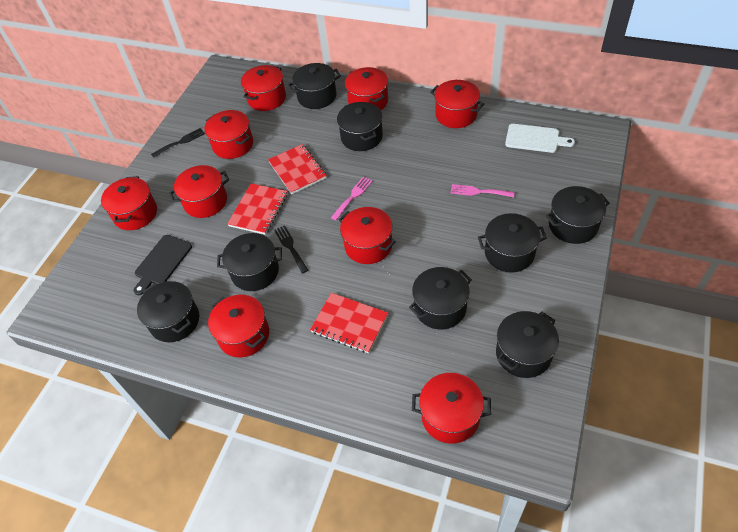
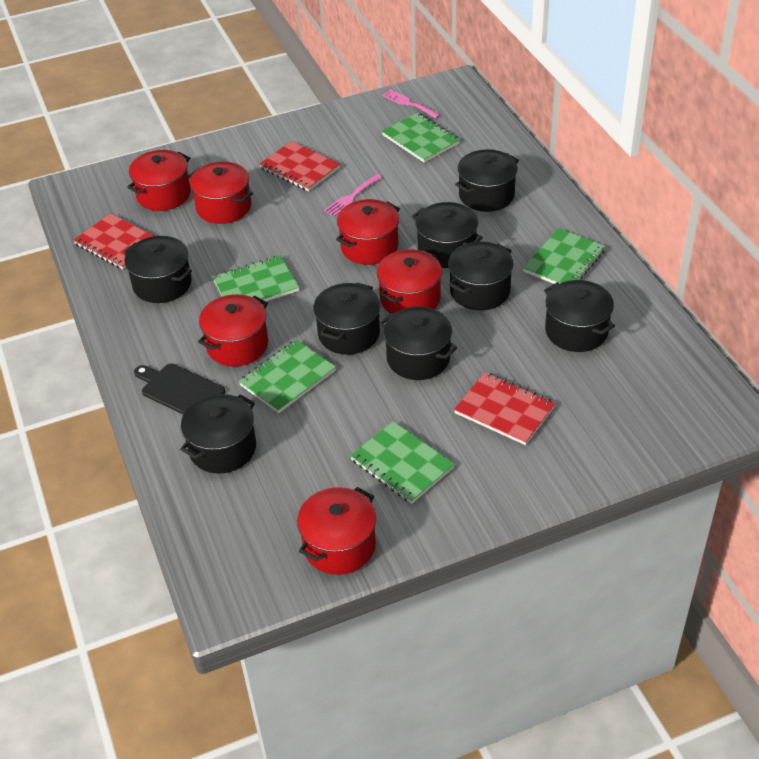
black fork: [151,128,205,158] [274,225,308,274] = 2 -> none = 0
green notebook: none = 0 -> [212,255,299,302] [239,340,336,413] [350,421,455,504] [382,113,460,163] [523,228,605,284] = 5
red pot: [101,176,157,230] [169,165,229,218] [204,110,253,159] [208,295,269,358] [241,65,286,111] [338,207,396,264] [345,67,388,110] [412,373,491,444] [430,80,484,128] = 9 -> [127,150,191,211] [188,162,253,224] [198,294,268,366] [297,487,376,575] [336,199,400,265] [377,249,442,313] = 6
white cutting board: [505,124,575,153] = 1 -> none = 0

